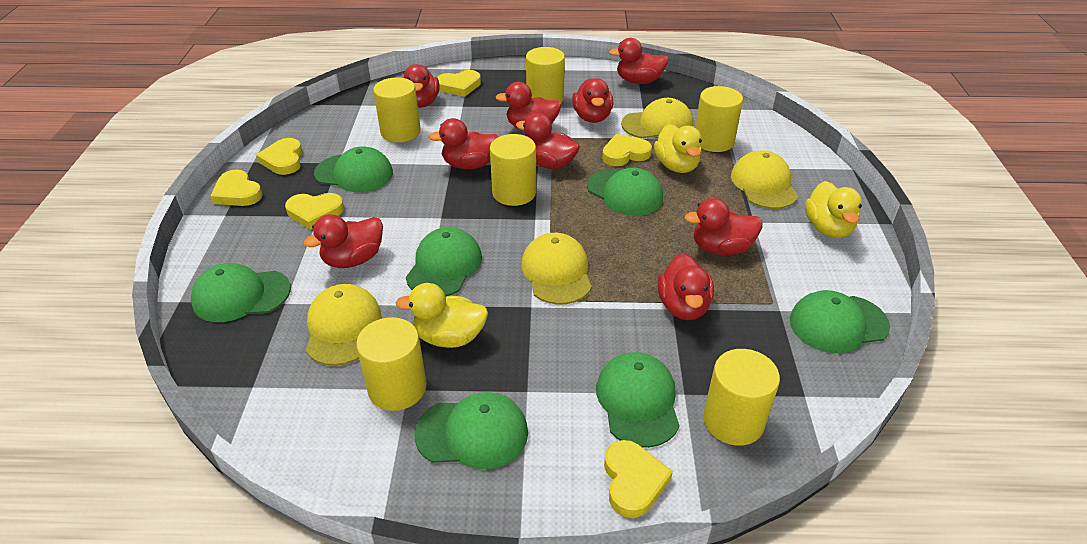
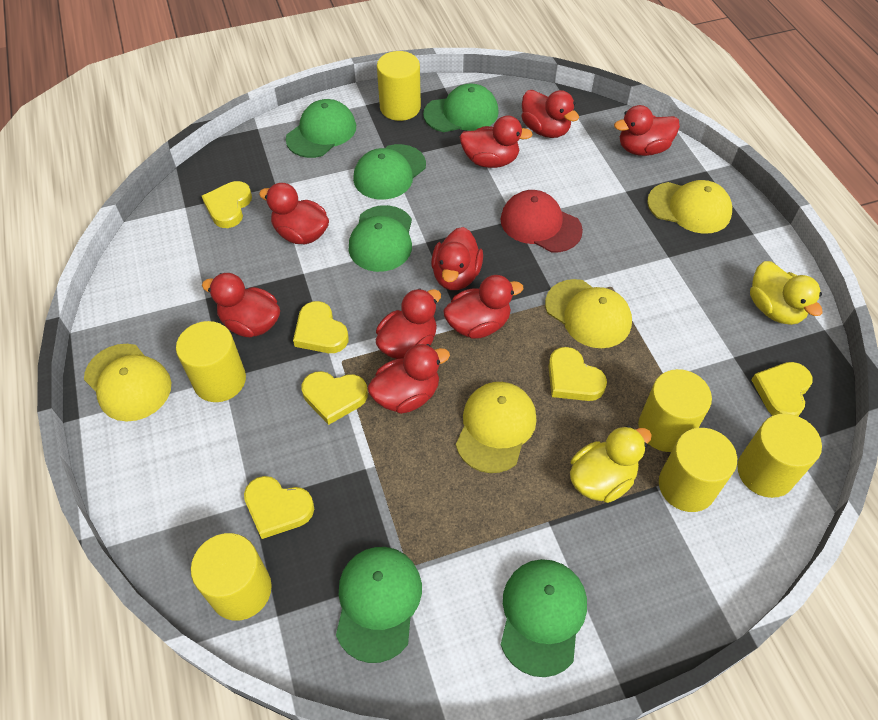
green cap: [191,263,291,322] [314,146,393,192] [406,227,482,297] [414,392,528,469] [587,168,663,216] [596,352,680,448] [790,290,890,353] = 7 -> [286,99,356,158] [336,547,422,663] [349,205,412,272] [353,144,426,200] [423,83,499,132] [501,559,587,677] = 6
red cap: none = 0 -> [501,190,583,252] = 1
yellow duck: [395,283,488,348] [654,124,702,173] [805,181,862,238] = 3 -> [570,426,652,503] [750,261,822,325] = 2

